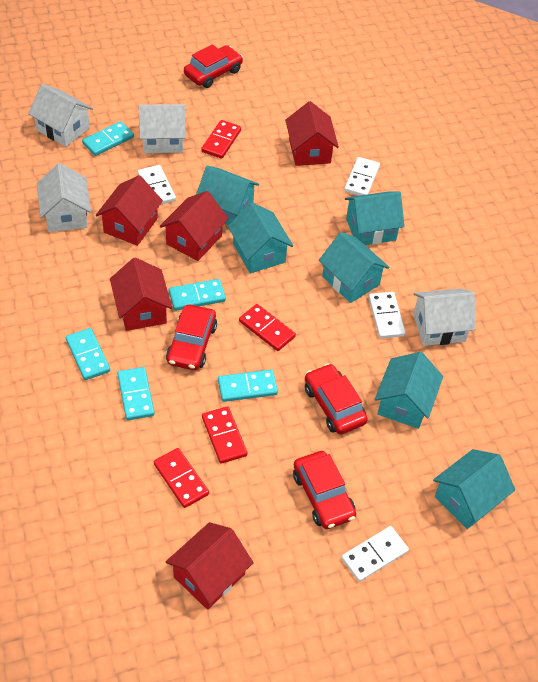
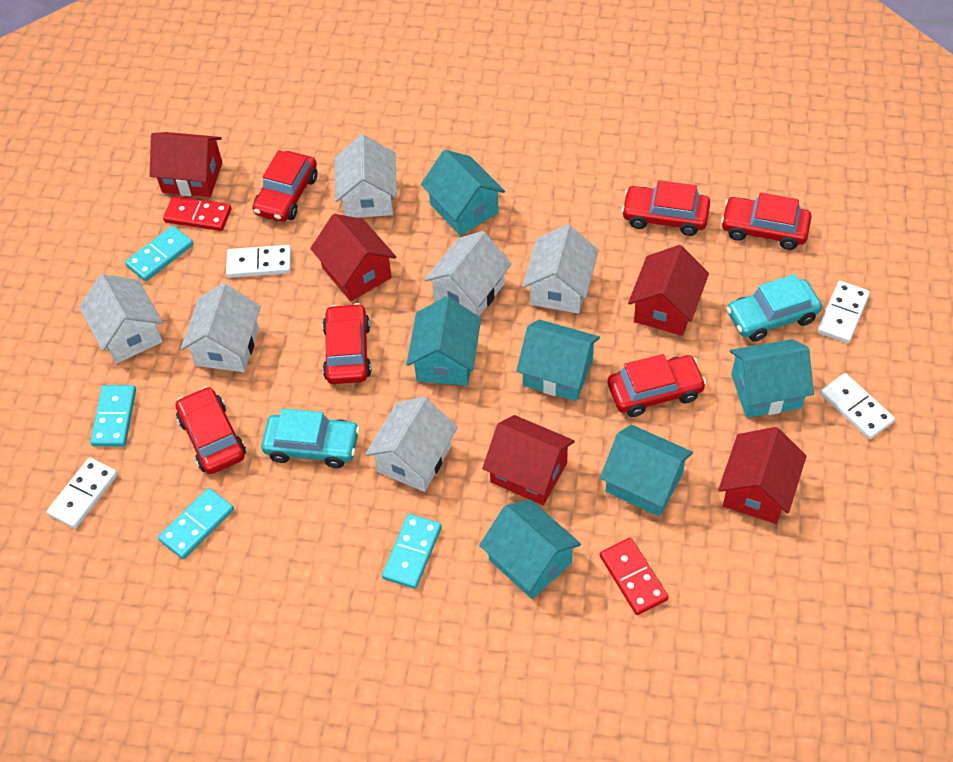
red car: [166,305,217,370] [184,44,243,88] [293,451,356,529] [305,363,368,435] = 4 -> [176,386,246,474] [252,150,317,222] [322,303,371,384] [608,354,706,417] [621,180,710,236] [721,193,811,250] = 6
red domino: [154,448,209,508] [201,120,241,159] [202,406,248,464] [239,304,296,351] = 4 -> [163,196,232,231] [600,538,669,615] = 2
turquoise car: none = 0 -> [261,408,360,468] [726,274,822,342] = 2
turquoise domino: [66,328,110,380] [82,121,134,156] [117,367,155,420] [169,279,226,311] [218,370,278,402] = 5 -> [90,385,136,447] [125,226,193,282] [158,488,234,559] [382,514,442,589] = 4
white house: [28,84,93,147] [37,163,91,232] [139,104,186,153] [413,288,476,346] = 4 -> [79,274,163,364] [180,283,261,372] [335,135,397,218] [365,397,458,492] [424,231,512,316] [522,225,599,314] = 6

